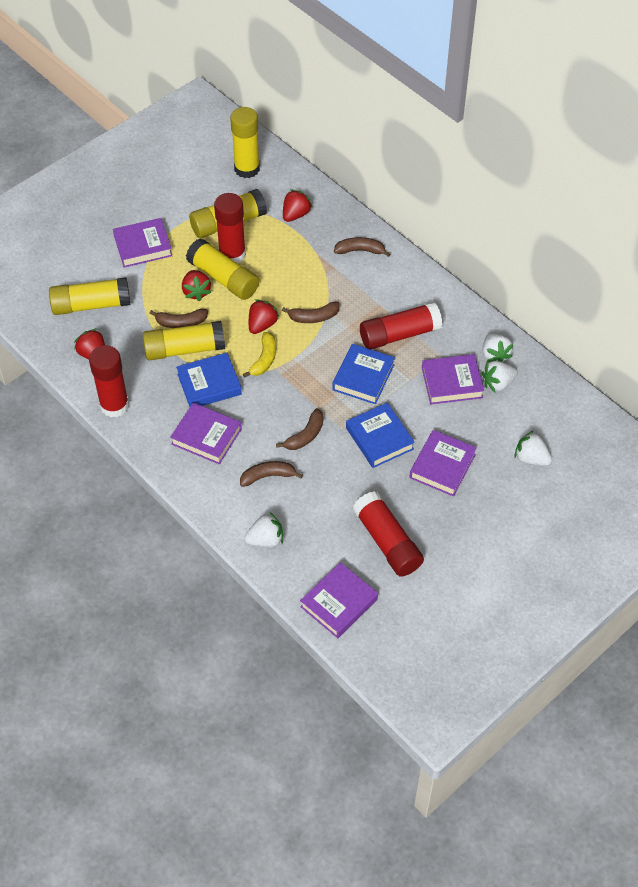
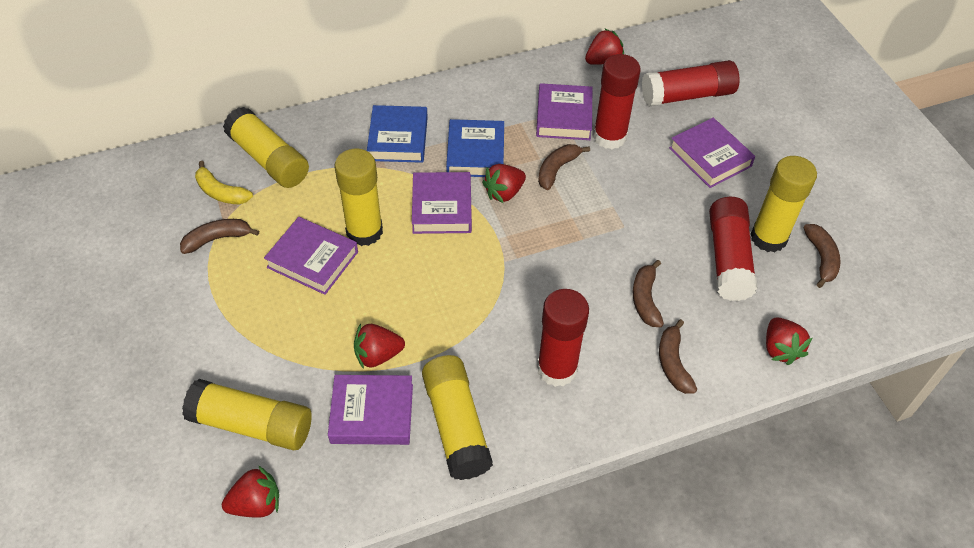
blue book: [176,353,242,407] [332,344,395,404] [346,403,415,468] = 3 -> [367,105,428,163] [446,119,504,177] = 2
red strawberry: [74,328,105,360] [182,270,211,301] [249,299,279,334] [283,189,312,222] = 4 -> [222,465,279,518] [354,323,405,369] [482,164,526,203] [585,28,624,65] [766,317,812,365] = 5
white strawberry: [244,512,283,547] [482,361,518,392] [483,333,513,362] [514,431,552,466] = 4 -> none = 0

